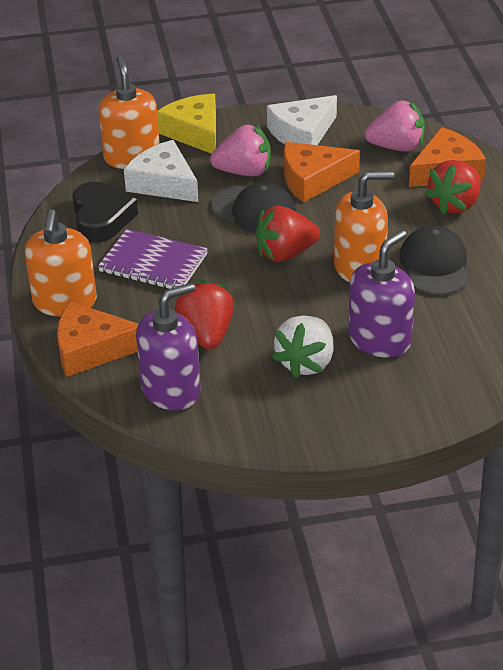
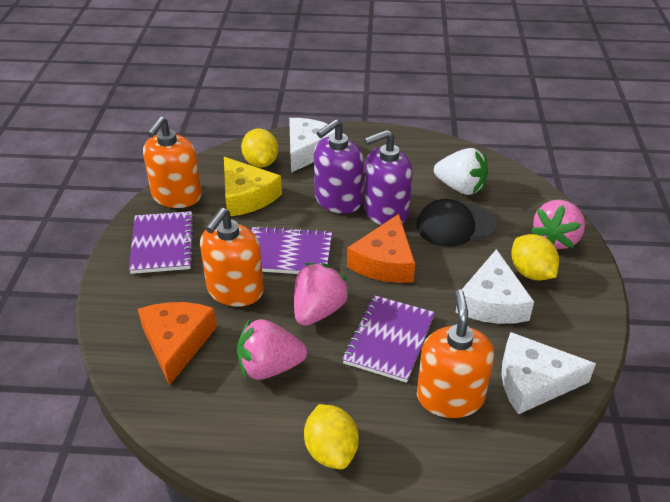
black cap: [211,182,296,232] [400,226,469,295] = 2 -> [416,199,496,247] = 1
black heart: [72,182,138,242] = 1 -> none = 0
orange cheese: [57,302,138,377] [284,142,360,202] [409,127,486,187] = 3 -> [138,302,217,386] [347,214,415,283] = 2
pink strawberry: [210,124,271,176] [365,101,425,152] = 2 -> [237,319,307,380] [294,263,350,326] [531,200,585,249] = 3
purple notebook: [98,229,208,289] = 1 -> [129,211,194,274] [251,226,332,274] [342,295,435,383] = 3
red strawberry: [175,280,234,350] [255,206,320,262] [425,160,481,215] = 3 -> none = 0
white cheese: [124,140,199,202] [267,95,337,145] = 2 -> [289,118,335,173] [456,249,534,324] [501,332,596,415] = 3
yellow lemon: none = 0 -> [241,128,278,168] [304,404,359,469] [511,234,559,280] = 3

